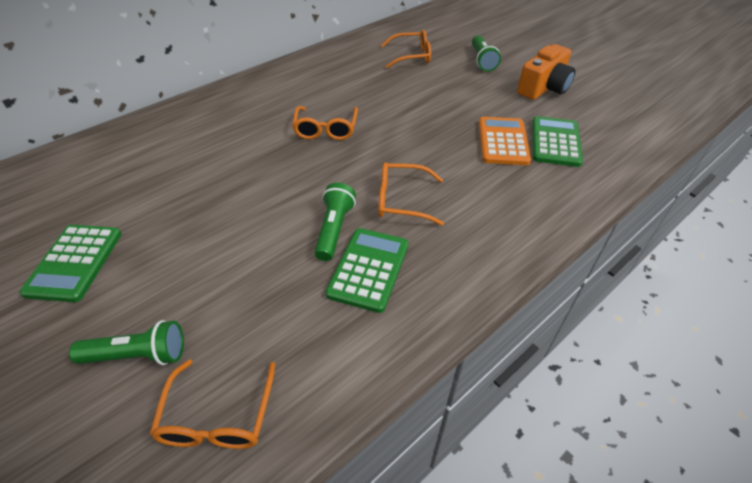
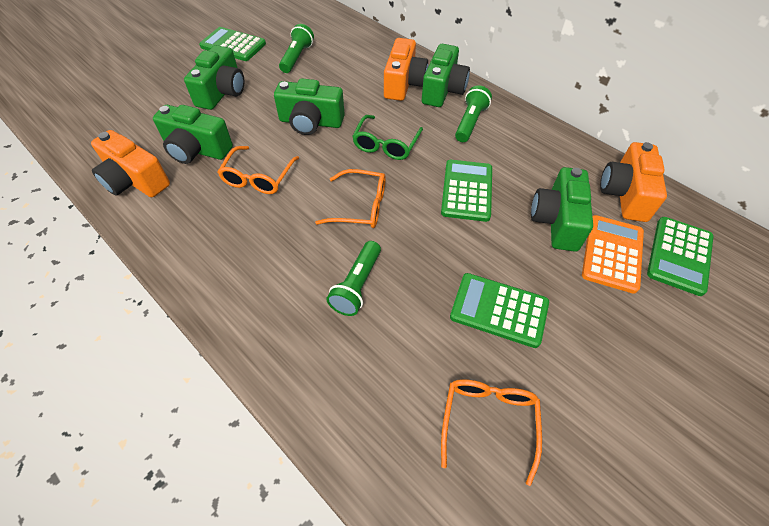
green calculator: [19,225,122,302] [326,228,409,313] [532,116,583,167] = 3 -> [199,27,266,61] [441,160,492,222] [450,273,549,348] [647,217,713,296] = 4
green camera: none = 0 -> [153,105,233,164] [184,45,244,110] [274,78,345,135] [422,44,470,107] [531,167,593,252] = 5
green glasses: none = 0 -> [352,115,423,160] = 1
orange camera: [517,44,576,100] = 1 -> [91,130,170,197] [384,38,428,101] [600,142,667,222] = 3
orange glasses: [150,360,275,449] [292,106,358,140] [379,162,444,226] [381,30,431,68] = 4 -> [218,146,299,194] [315,169,386,228] [441,379,542,486] = 3

